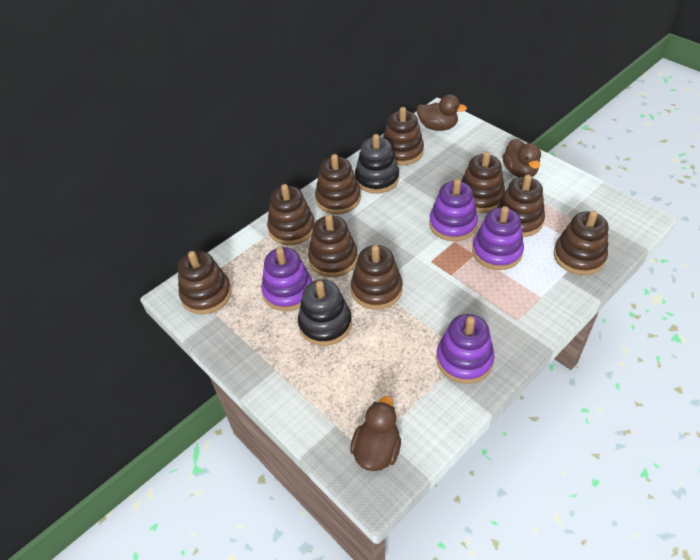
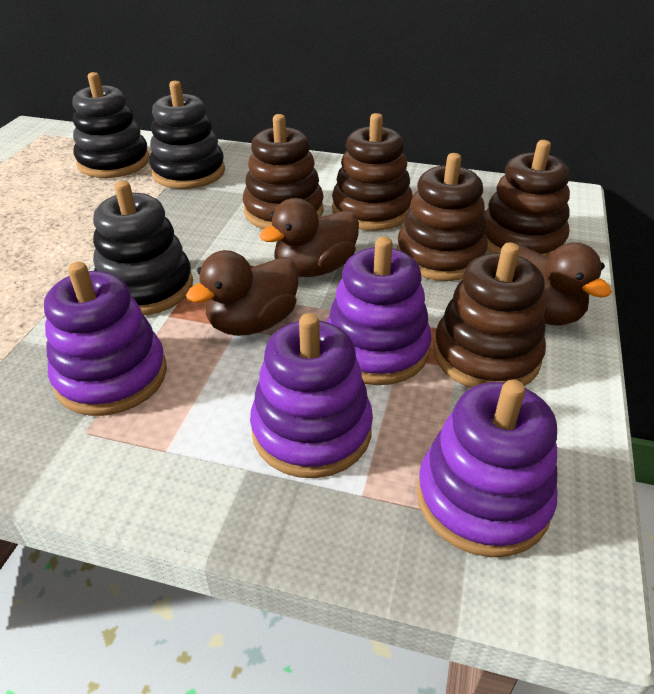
black stacking toy: [298,279,352,346] [355,134,399,194] = 2 -> [72,72,150,178] [93,181,193,315] [149,81,225,189] = 3
brown stacking toy: [178,251,231,314] [267,184,315,245] [308,214,358,277] [315,154,361,214] [351,245,402,310] [383,107,424,165] [461,152,505,213] [497,174,545,237] [554,210,608,275] = 9 -> [243,114,323,229] [332,113,413,231] [397,153,488,281] [433,242,546,388] [483,140,570,257] = 5

